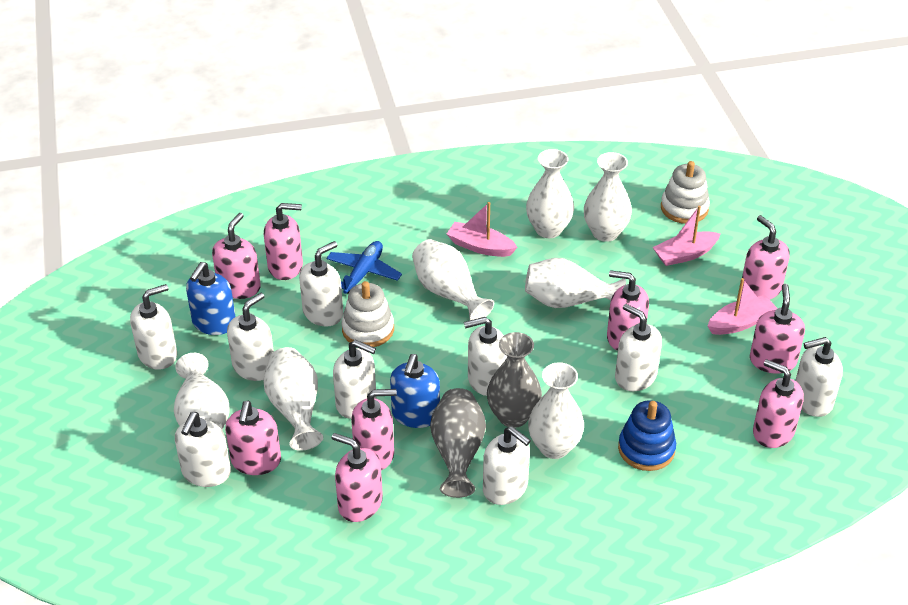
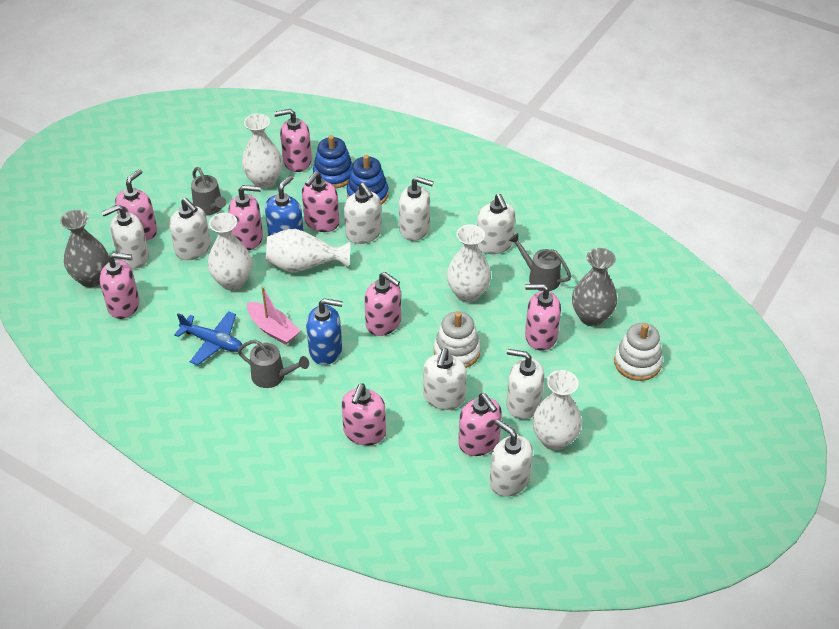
blue stacking toy: [618,400,676,471] = 1 -> [313,135,353,188] [347,155,389,205] = 2
grey watering can: none = 0 -> [191,167,226,215] [237,340,309,388] [509,233,571,291] = 3
pink boat: [447,202,518,257] [653,205,721,266] [708,278,778,335] = 3 -> [247,286,300,345] = 1
white soap dispenser: [130,284,177,370] [175,412,231,487] [227,293,274,381] [299,241,343,327] [333,340,376,419] [464,317,507,396] [483,426,531,505] [615,304,662,391] [795,337,843,417] = 9 -> [102,205,149,269] [169,198,211,260] [344,183,382,244] [399,177,434,241] [423,348,467,410] [477,194,515,254] [489,419,533,497] [506,349,545,419] = 8
white vase: [174,353,230,430] [263,347,323,451] [412,239,494,320] [525,258,626,308] [526,149,574,238] [528,362,584,459] [584,152,632,242] = 7 -> [208,213,252,291] [242,113,283,189] [265,229,350,272] [447,224,491,303] [533,370,582,451] = 5

